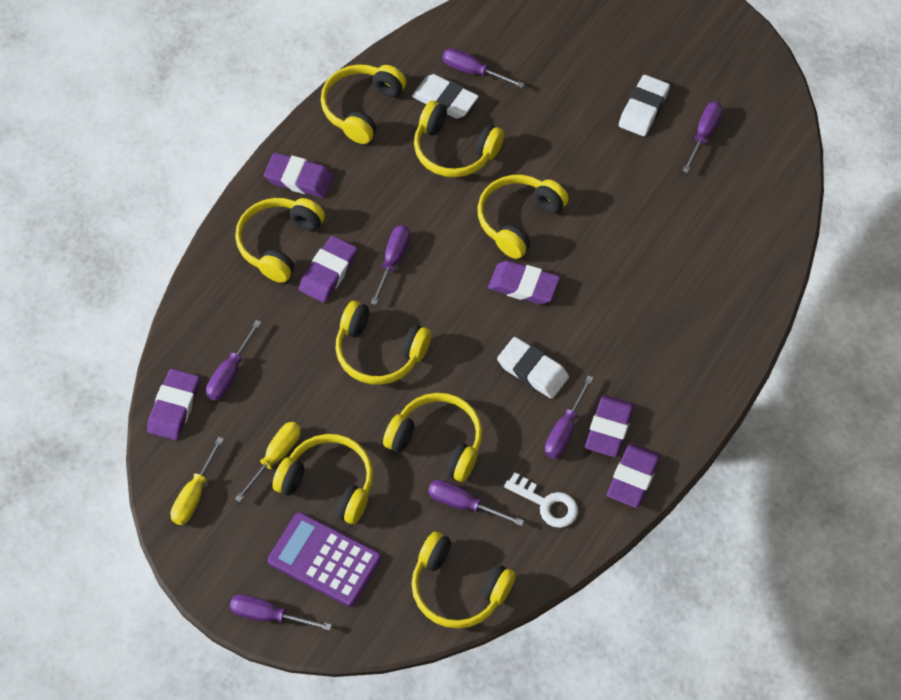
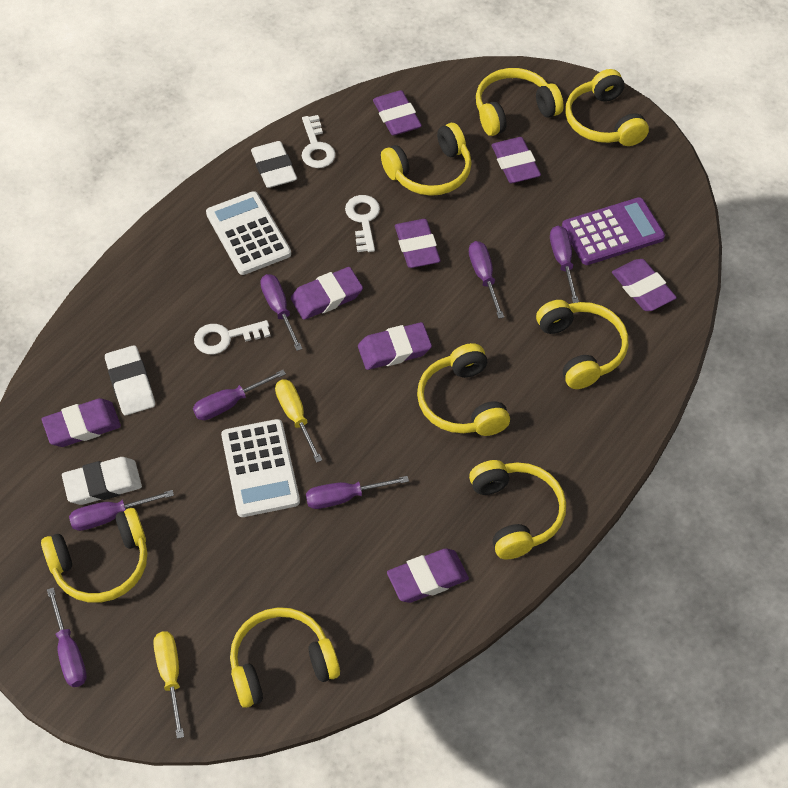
purple eraser: [147,369,200,440] [264,153,334,198] [299,236,357,303] [488,261,560,304] [585,395,634,457] [607,443,661,508] = 6 -> [42,398,121,447] [291,267,363,320] [358,322,432,370] [373,90,422,136] [387,548,469,603] [395,219,441,268] [491,137,541,183] [612,259,677,311] = 8
white calculator: none = 0 -> [206,191,291,275] [221,419,300,517] = 2
white key: [504,472,578,528] = 1 -> [194,320,270,354] [302,115,336,168] [345,195,380,252] = 3

